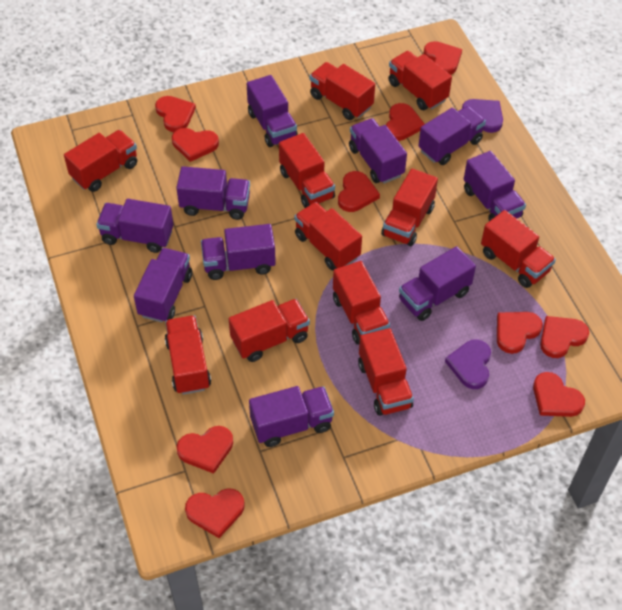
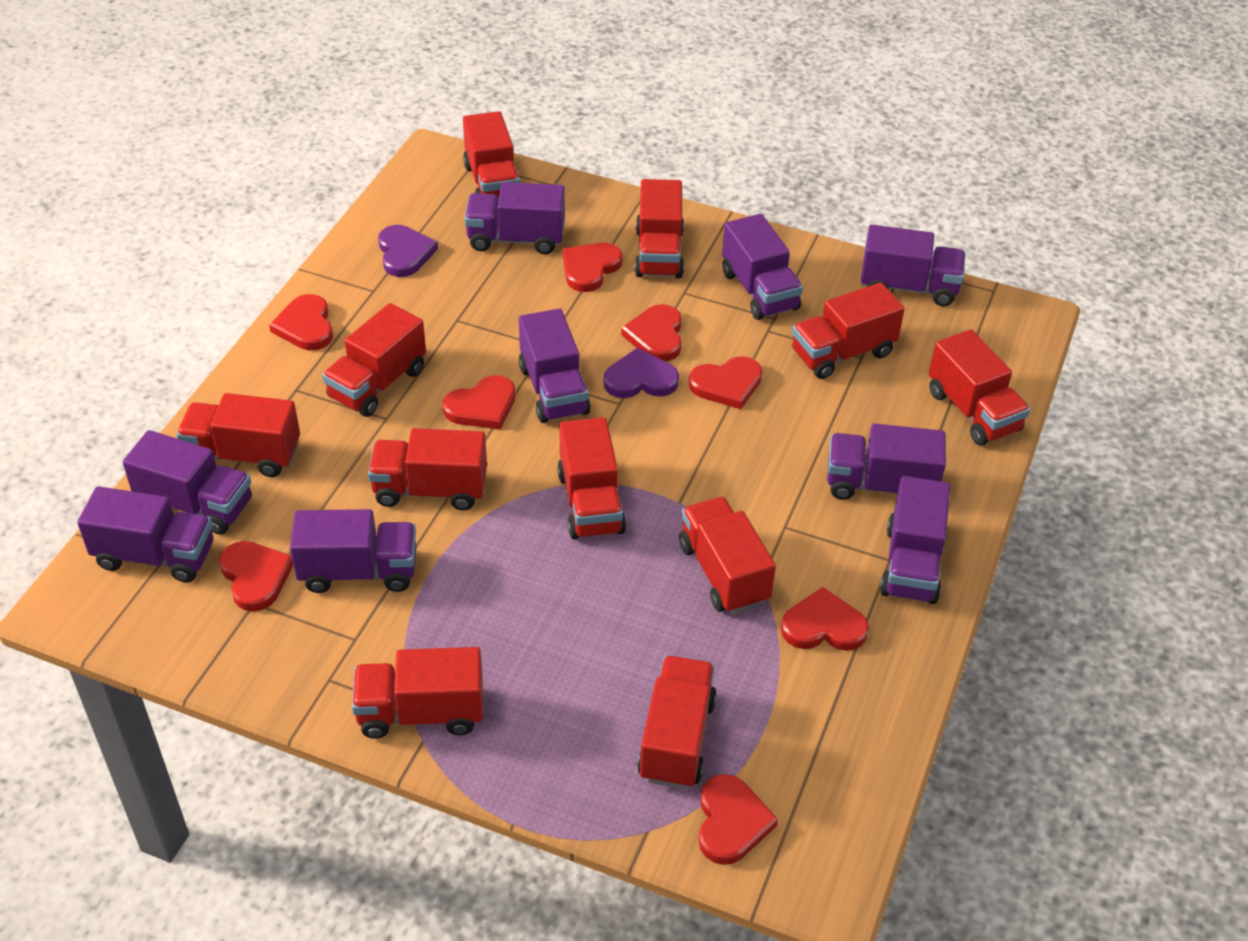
purple truck: [96,199,174,253] [134,248,192,322] [176,166,250,220] [201,224,276,280] [247,75,298,147] [249,386,334,447] [349,118,407,184] [399,246,476,321] [418,106,486,165] [464,151,526,221] = 10 -> [77,486,213,582] [123,430,252,535] [290,509,416,593] [465,182,565,254] [519,309,591,423] [722,214,803,320] [827,424,946,500] [861,225,966,306] [880,476,950,604] = 9
red heart: [155,96,196,132] [172,128,219,162] [177,426,233,474] [185,488,245,538] [338,171,380,212] [386,103,425,141] [423,41,462,75] [497,312,543,354] [533,372,585,417] [540,316,589,358] = 10 -> [219,541,293,611] [269,294,333,350] [443,375,516,429] [563,243,622,292] [621,304,682,361] [689,356,763,409] [698,774,778,865] [781,587,869,651] = 8

